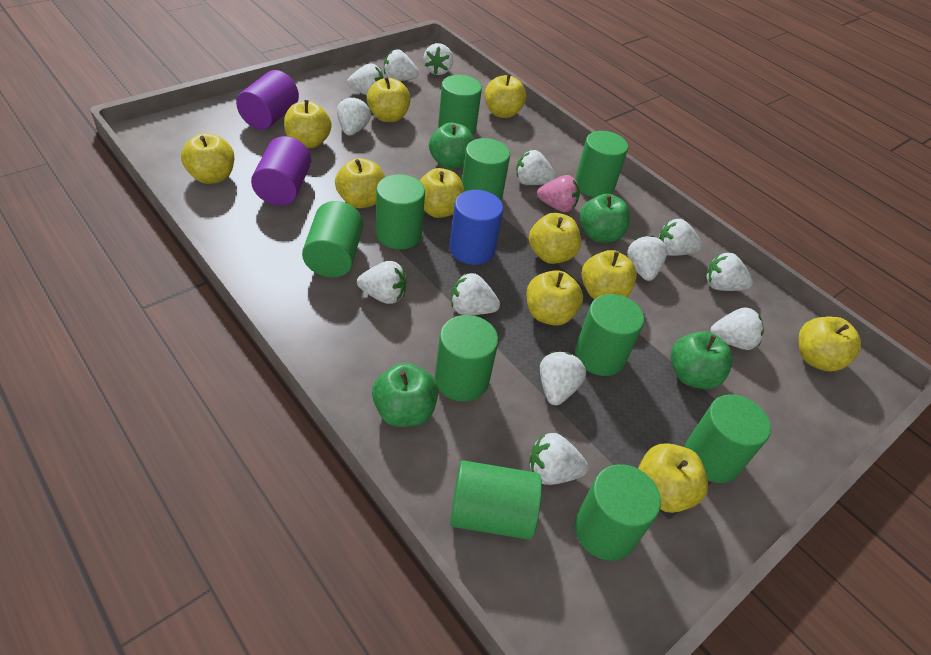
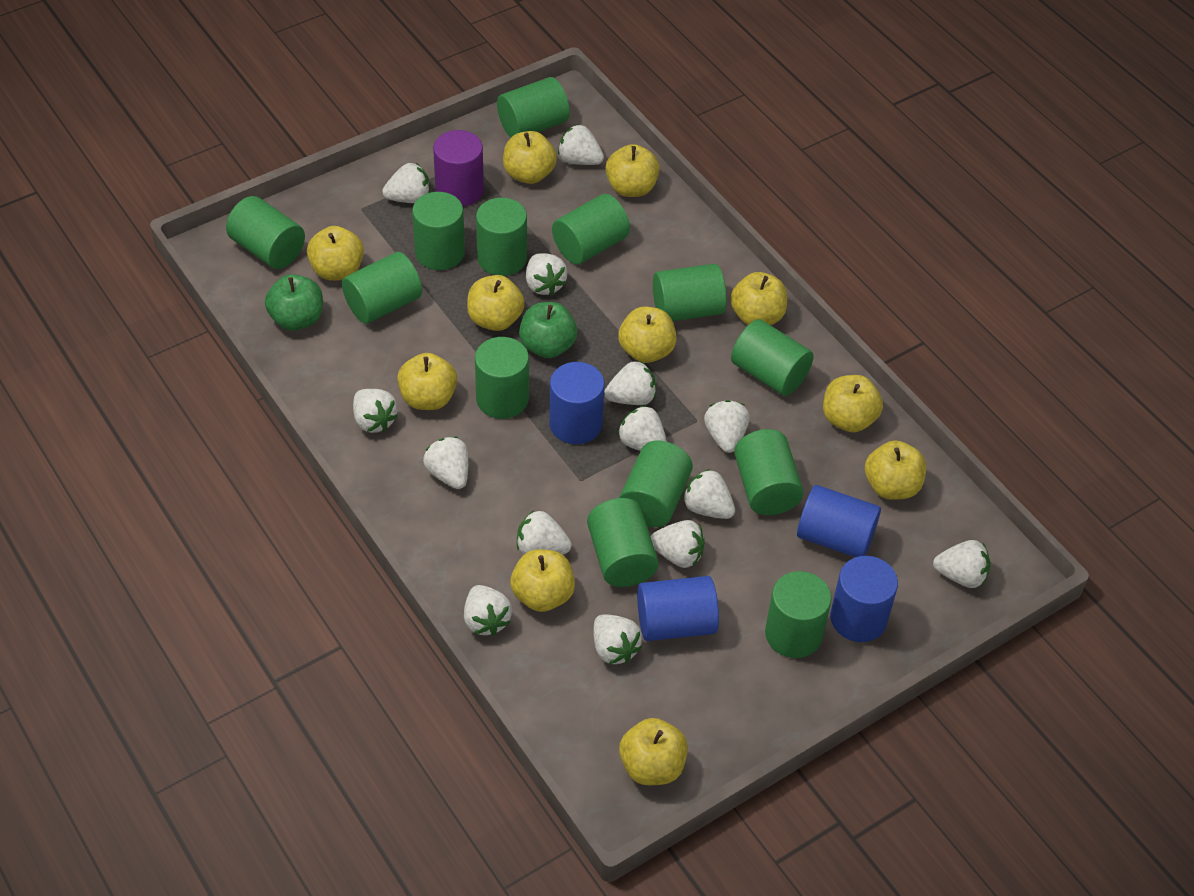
blue cylinder: [450,190,503,265] = 1 -> [549,362,605,444] [637,576,719,641] [797,485,881,557] [830,556,898,642] = 4
green apple: [372,363,438,427] [429,123,474,169] [580,194,630,243] [671,331,733,389] = 4 -> [265,274,323,331] [519,302,577,358] = 2
green cylinder: [302,201,363,277] [376,174,425,250] [435,315,498,402] [438,75,482,135] [450,460,542,540] [462,138,510,200] [575,131,628,197] [575,294,644,376] [575,464,661,561] [685,394,771,483] = 10 -> [226,196,305,269] [342,252,422,324] [412,192,465,270] [475,337,529,419] [476,198,527,276] [497,77,570,138] [552,194,630,264] [587,498,659,587] [619,441,693,527] [653,264,727,321] [731,319,814,396] [734,429,804,515] [765,571,832,658] = 13
pink strawberry: [537,175,580,212] = 1 -> none = 0
purple cylinder: [236,70,299,130] [251,136,311,206] = 2 -> [433,130,484,207] = 1
white strawberry: [337,96,371,136] [347,63,384,95] [357,261,407,304] [384,49,419,81] [424,43,453,75] [451,273,500,315] [516,150,556,185] [529,433,589,485] [540,352,586,405] [627,235,668,281] [658,219,702,256] [705,252,753,291] [710,307,764,350] = 13 -> [353,389,398,433] [382,163,430,203] [423,437,468,489] [464,585,512,636] [517,510,572,555] [526,253,567,296] [558,124,604,165] [594,615,642,664] [604,361,656,405] [618,405,667,451] [650,520,705,568] [683,469,735,519] [704,400,750,453] [933,540,991,588] = 14

